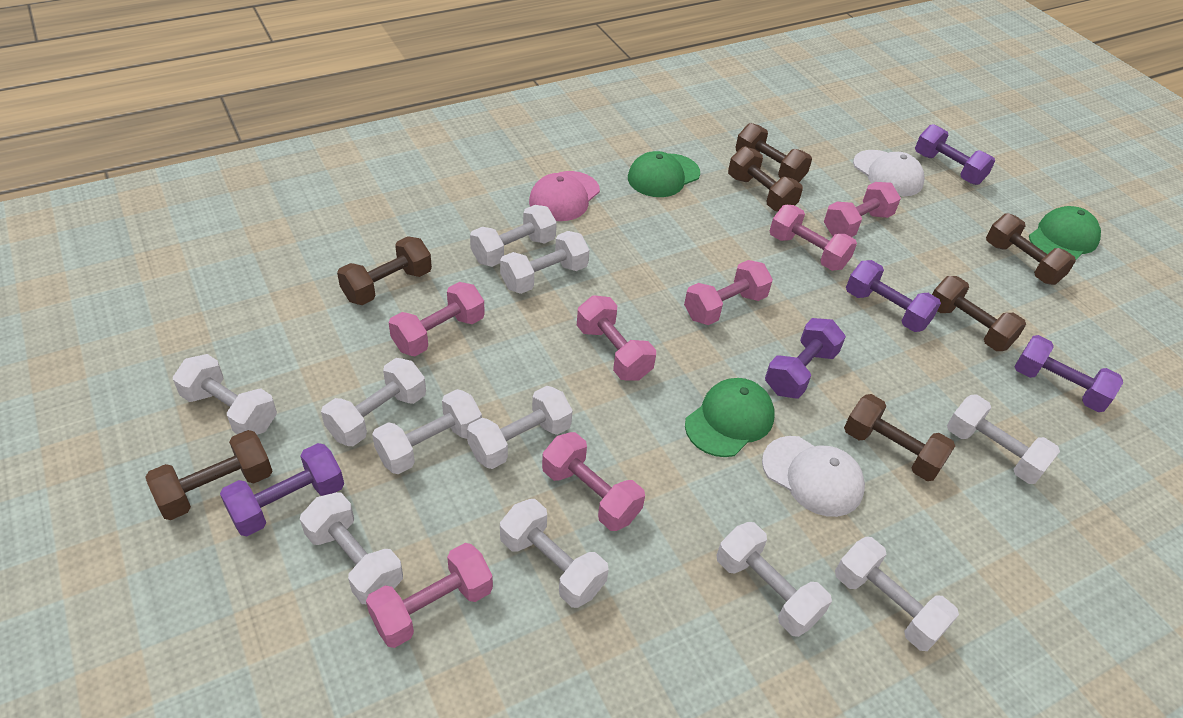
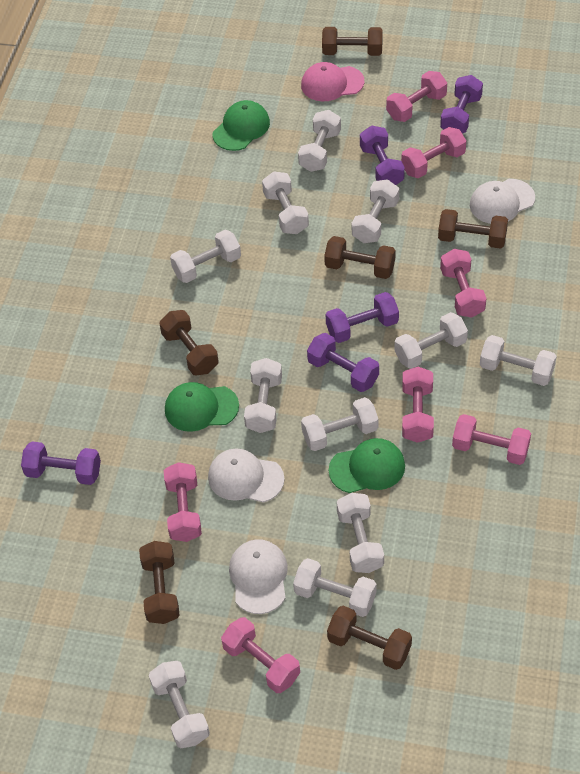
brown dumbbell: [145,430,272,520] [337,236,432,305] [728,146,803,212] [735,123,812,182] [844,394,955,481] [932,276,1026,351] [986,213,1076,285] = 7 -> [139,541,180,624] [159,310,219,375] [322,27,383,56] [324,236,396,279] [327,606,412,670] [438,209,508,249] = 6
white cap: [762,436,865,517] [853,150,925,196] = 2 -> [208,449,285,503] [229,539,288,614] [470,179,535,224] = 3

